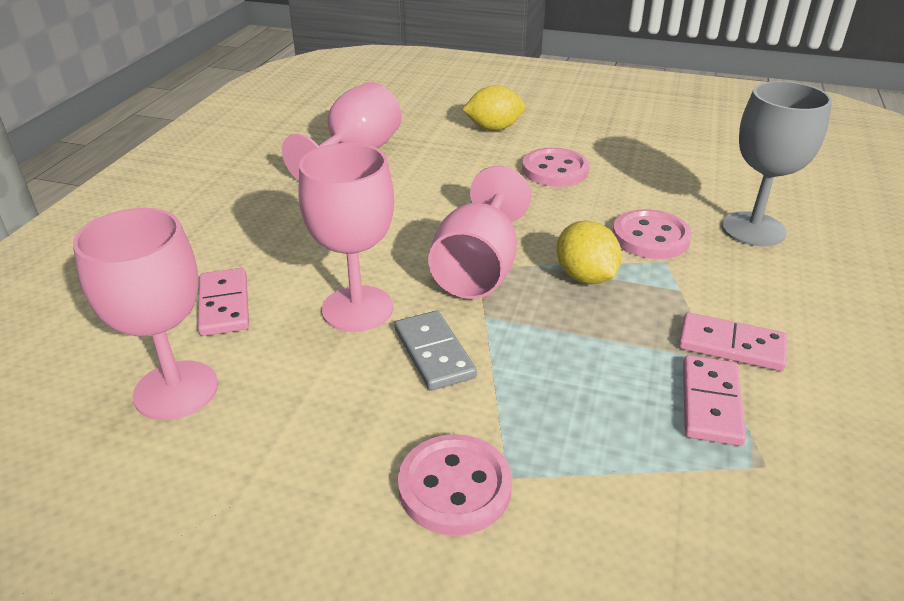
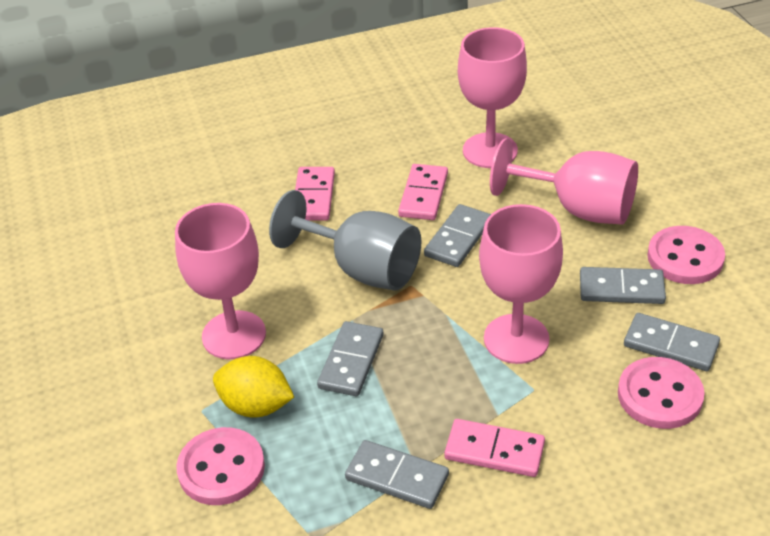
grey domino: [395,311,477,391] = 1 -> [317,321,384,396] [345,440,449,509] [424,204,491,267] [580,267,666,304] [624,313,720,371] = 5
yellow lemon: [462,85,525,131] [556,220,622,284] = 2 -> [213,356,294,418] = 1

